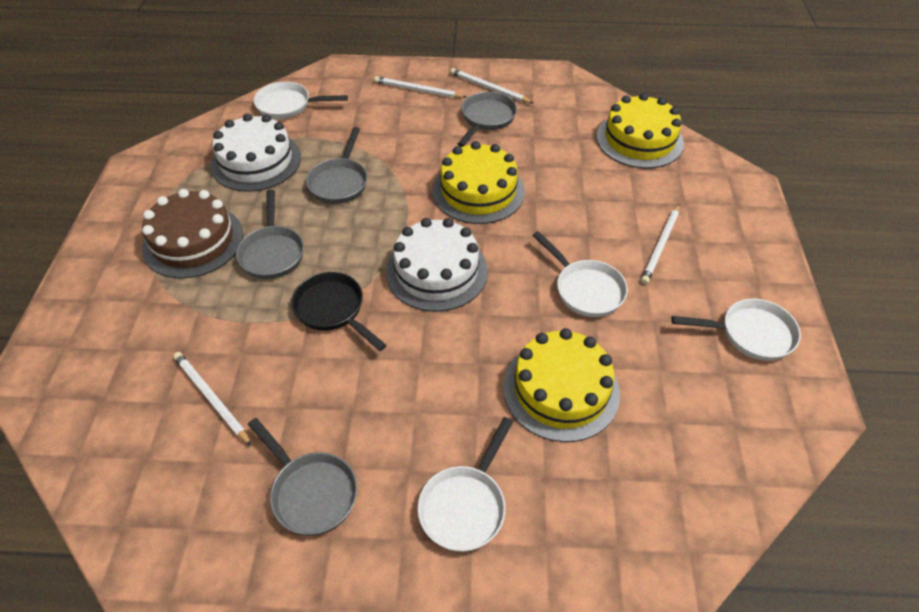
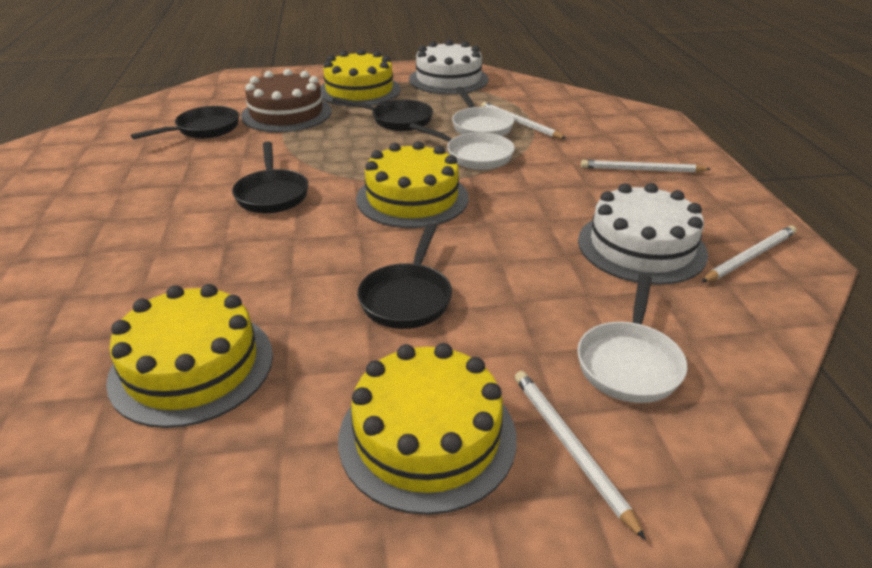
black pan: [291,272,387,351] = 1 -> [131,106,239,139] [232,141,308,213] [332,97,433,131] [357,223,452,329] = 4
grey pan: [236,189,304,279] [248,418,358,536] [306,127,367,204] [458,92,517,147] = 4 -> none = 0
white pan: [254,82,348,119] [417,417,513,552] [532,231,628,317] [671,299,801,361] = 4 -> [409,123,515,170] [452,87,514,136] [577,275,688,403] = 3
yellow cake: [433,141,525,224] [503,328,620,442] [597,93,684,169] = 3 -> [106,284,273,428] [320,49,401,107] [338,343,517,515] [356,141,469,228] = 4

